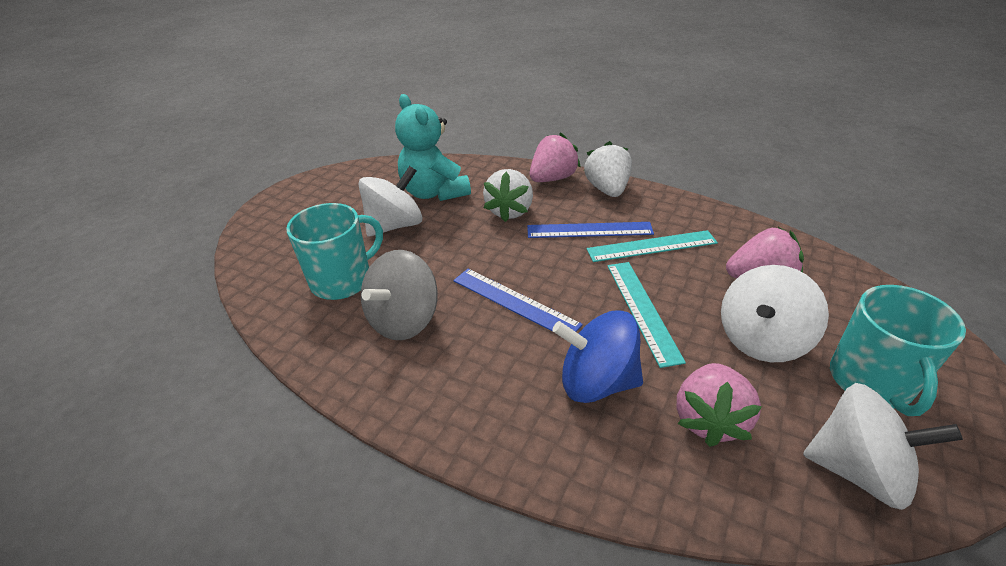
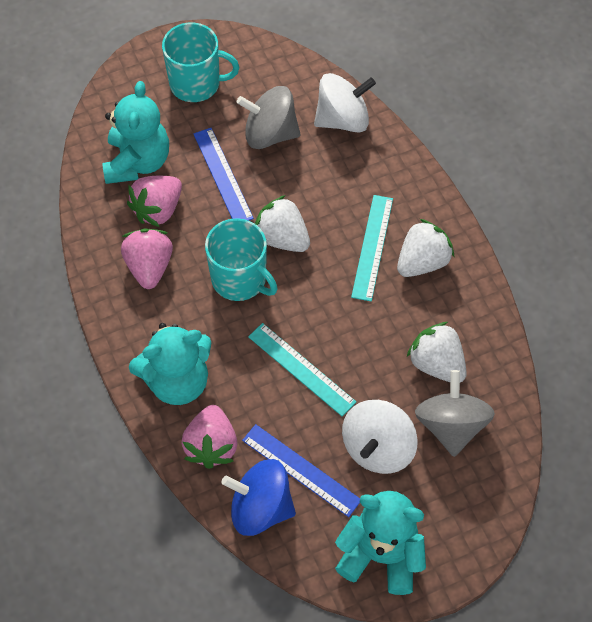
grey spinning top: [361,250,438,340] = 1 -> [237,86,301,149] [415,370,495,457] = 2
turquoise teddy bear: [395,94,471,201] = 1 -> [102,81,169,184] [129,323,211,405] [335,491,426,595] = 3
white spinning top: [358,166,423,236] [721,265,829,362] [803,383,963,510] = 3 -> [314,73,376,132] [342,400,418,474] = 2
white strawberry: [483,169,533,222] [584,141,632,197] = 2 -> [255,195,310,252] [397,219,454,277] [407,322,467,383] = 3

